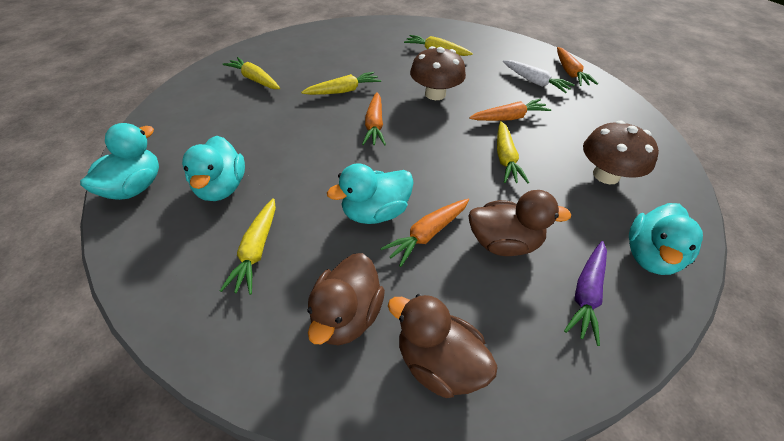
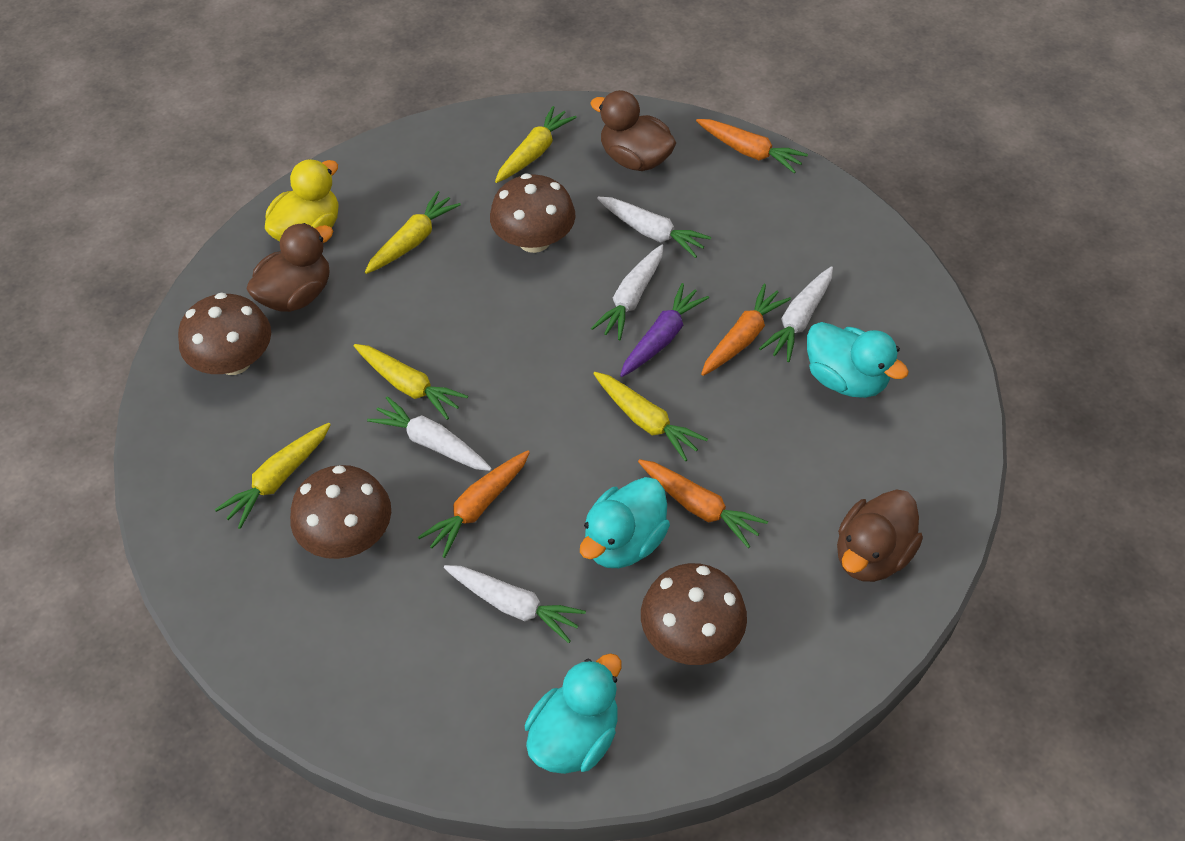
brown mushroom: [410,46,466,100] [583,120,659,184] = 2 -> [178,292,271,375] [290,465,391,559] [490,173,575,253] [641,563,747,665] = 4
turquoise duck: [80,123,159,200] [182,136,245,201] [327,163,414,224] [629,203,703,275] = 4 -> [525,653,622,774] [580,477,670,568] [807,322,909,398] = 3
white carrot: [503,60,575,93] = 1 -> [367,396,492,471] [444,565,586,643] [591,245,664,340] [597,197,711,258] [759,266,833,362] = 5
yellow duck: none = 0 -> [265,159,339,242] = 1

